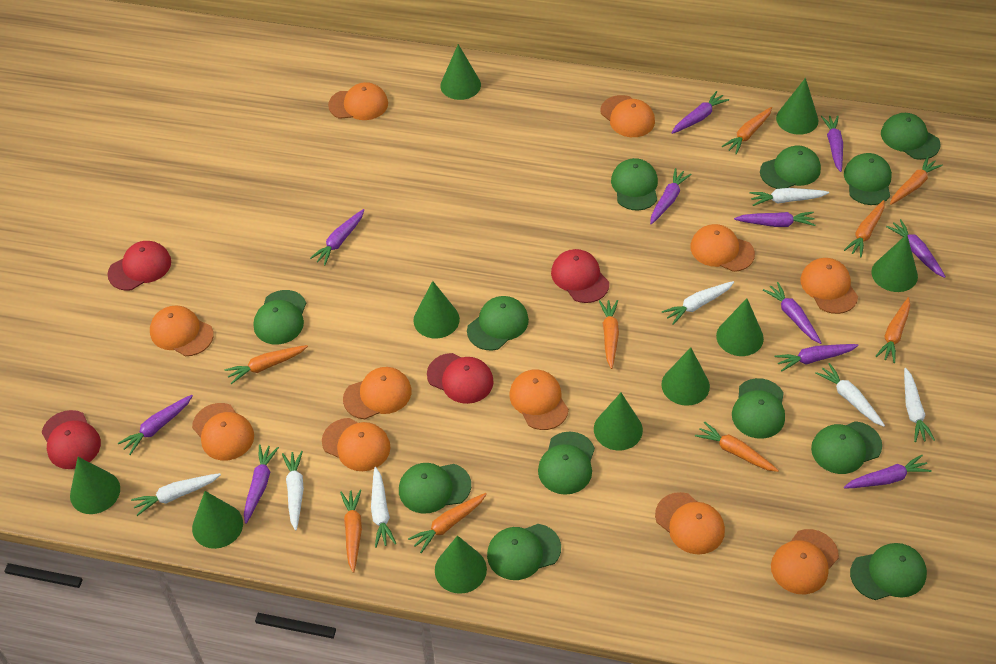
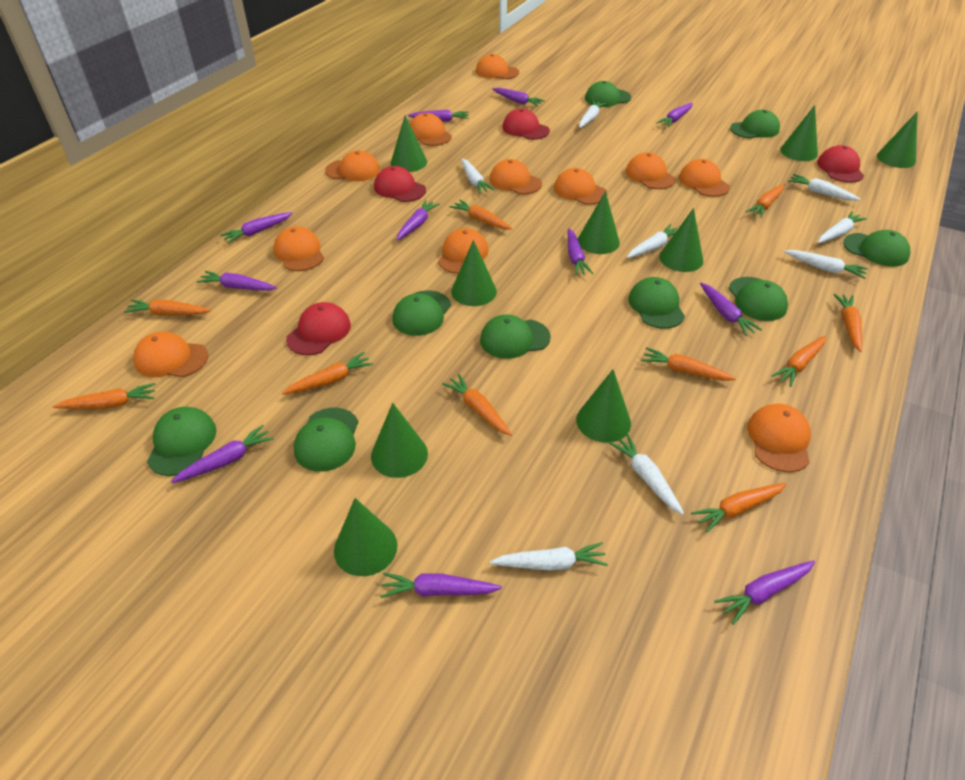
green cap: [254,290,306,345] [399,463,471,514] [467,296,529,350] [487,524,561,580] [538,432,595,495] [611,158,658,211] [732,378,785,439] [760,145,821,189] [811,421,882,474] [844,153,892,205] [850,543,927,600] [881,113,940,160] = 12 -> [147,407,217,476] [294,408,358,472] [392,290,451,336] [480,314,551,359] [585,81,631,107] [628,277,685,329] [728,277,788,321] [730,110,780,139] [843,230,910,267] = 9
green cone: [70,457,120,514] [192,491,243,549] [413,281,460,339] [435,535,487,594] [440,44,481,100] [594,393,643,450] [661,347,710,406] [716,298,764,356] [776,78,819,135] [871,234,918,292] = 10 -> [334,498,398,576] [371,403,428,478] [391,115,427,172] [451,240,497,306] [576,369,631,443] [578,191,620,254] [659,208,703,272] [780,105,818,161] [877,111,918,168] = 9
orange carrot: [225,345,308,384] [340,490,362,573] [408,493,487,553] [599,300,619,369] [695,421,779,472] [722,107,772,154] [844,200,884,257] [875,297,910,363] [890,156,943,205] = 9 -> [52,383,156,409] [124,300,211,315] [282,352,373,395] [442,374,512,436] [449,200,512,230] [641,347,736,381] [691,483,787,533] [746,184,784,218] [771,335,826,387] [833,294,862,352] = 10
white carrot: [131,473,221,516] [282,451,304,531] [371,467,396,548] [662,281,734,325] [749,188,829,206] [815,363,885,427] [904,368,935,442] = 7 -> [461,159,494,194] [490,542,608,571] [579,100,606,128] [609,434,684,515] [627,224,678,258] [784,250,868,279] [788,174,861,201] [818,211,867,243] = 8

